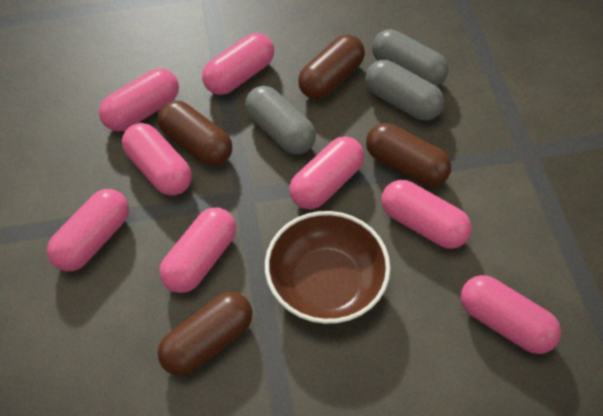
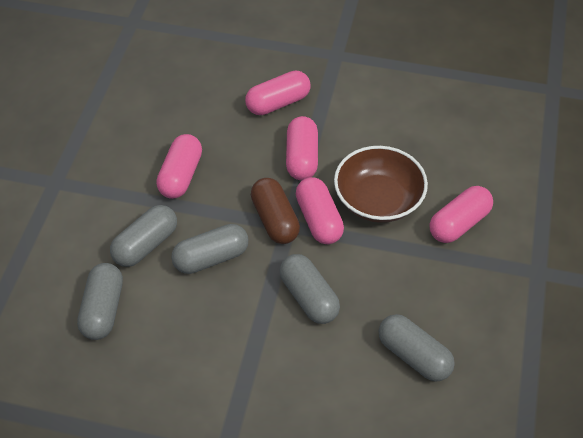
brown capsule: [157,101,232,166] [157,292,253,376] [298,35,365,99] [366,123,451,187] = 4 -> [251,178,300,244] = 1
grey capsule: [245,86,316,155] [365,60,444,120] [372,29,449,86] = 3 -> [77,263,123,340] [110,205,177,267] [171,224,248,274] [280,254,340,324] [379,314,455,382] = 5
pink capsule: [47,189,129,271] [99,68,179,131] [122,123,192,195] [159,208,236,293] [202,33,274,95] [289,136,364,209] [381,180,472,249] [461,275,561,354] = 8 -> [156,134,202,199] [245,70,311,115] [286,116,318,180] [296,177,344,244] [430,186,493,243] = 5

